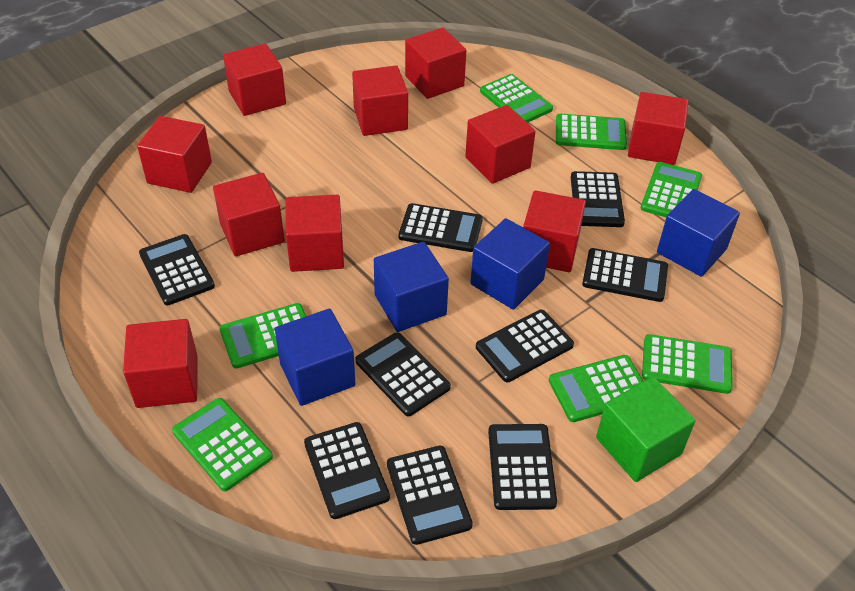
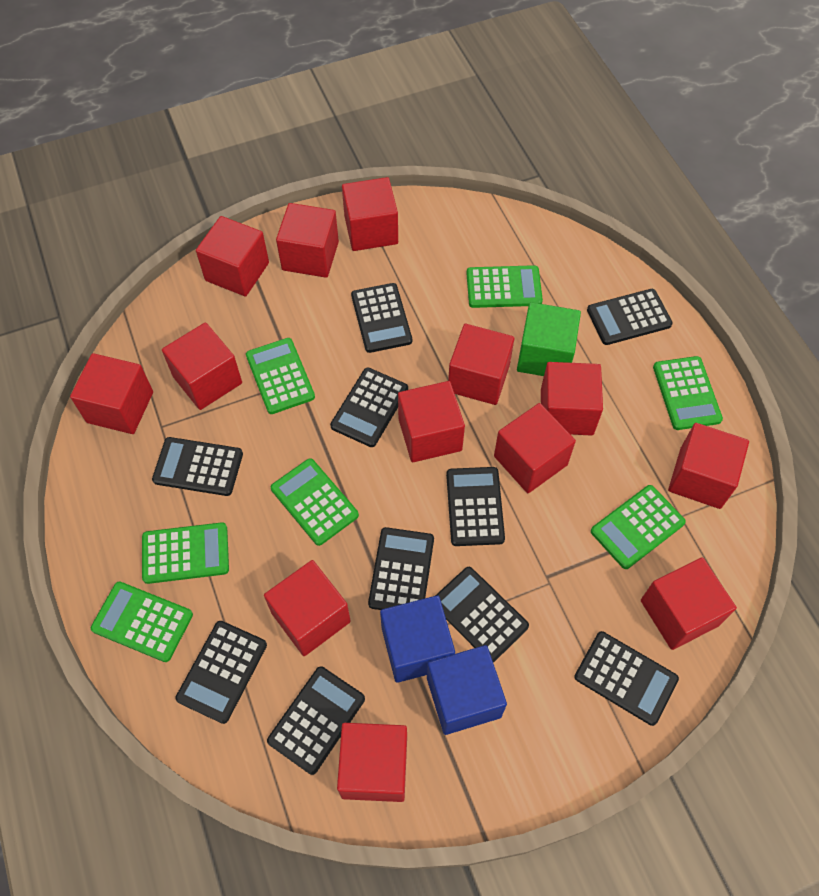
black calculator: [139,234,215,305] [304,422,390,519] [355,332,451,416] [387,446,473,545] [399,203,483,252] [476,310,574,382] [488,424,557,510] [571,171,625,227] [582,248,668,302] = 9 -> [152,437,243,496] [175,621,267,724] [267,666,365,775] [330,368,408,447] [351,283,412,353] [368,527,434,610] [435,567,529,662] [446,467,505,546] [574,631,679,726] [587,289,673,345] = 10
blue cube: [275,309,356,406] [374,242,449,332] [470,218,550,309] [657,189,740,277] = 4 -> [380,595,455,683] [427,645,507,735] = 2
red cube: [123,319,197,408] [137,116,212,193] [213,173,285,256] [223,43,286,116] [286,195,344,272] [352,65,408,136] [405,27,467,99] [465,105,536,184] [523,190,586,272] [628,92,688,165] = 10 -> [70,353,153,434] [162,322,242,410] [196,216,269,297] [264,560,351,656] [276,203,339,278] [337,723,407,802] [342,177,398,251] [398,381,465,462] [448,324,514,405] [494,403,576,493] [541,362,603,436] [641,557,737,650] [668,423,749,509] = 13

